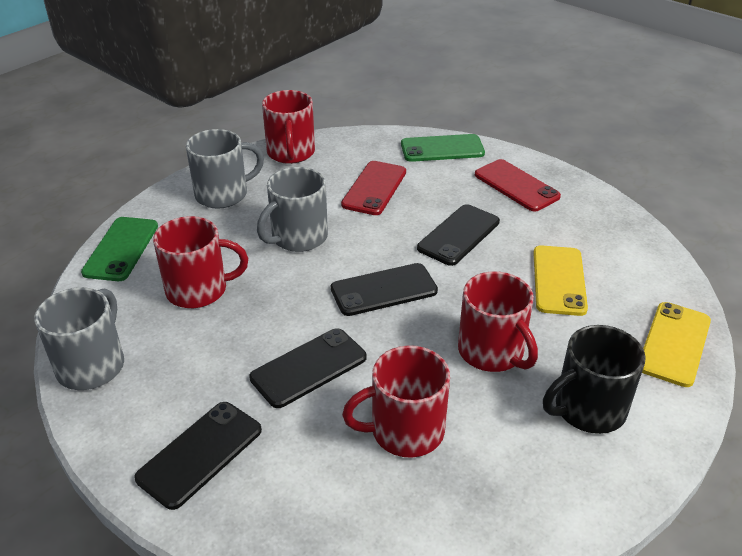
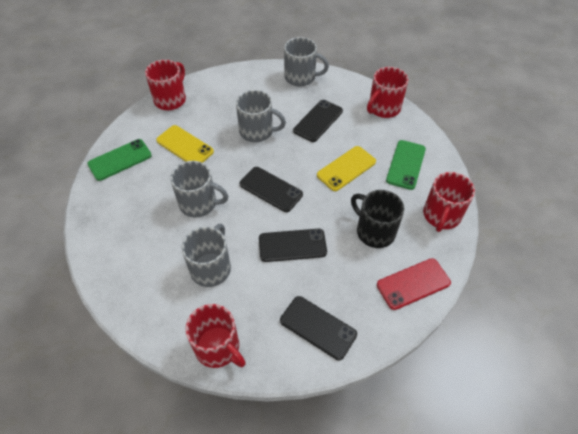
grey mug: [34,287,124,390] [186,129,264,209] [257,167,328,252] = 3 -> [170,161,228,217] [182,224,231,287] [236,90,286,142] [284,37,329,87] = 4
red phone: [341,161,406,215] [475,159,561,212] = 2 -> [377,258,451,310] = 1

